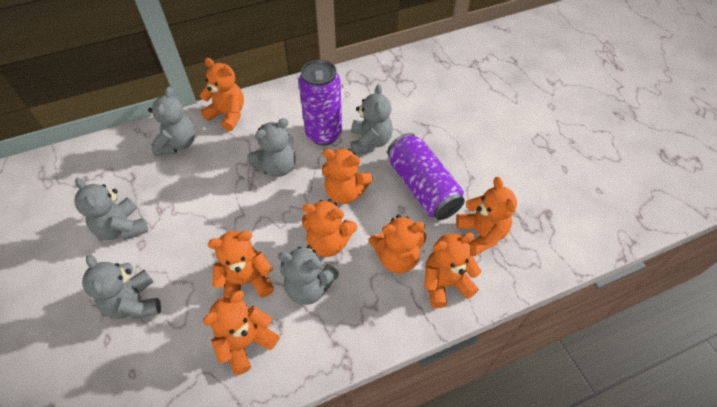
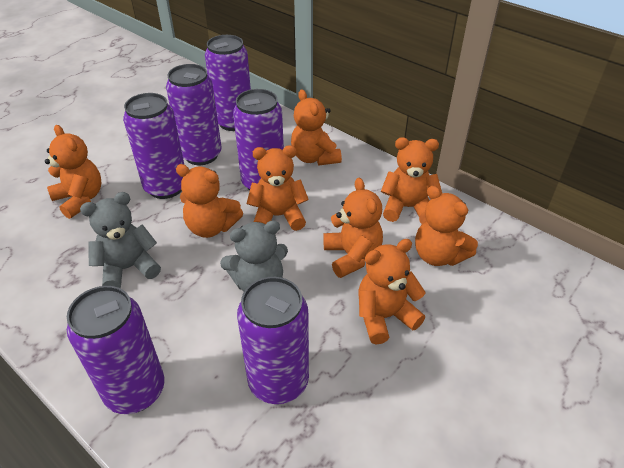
grey teddy bear: [74,178,148,240] [82,255,161,319] [148,87,195,156] [247,118,295,177] [278,245,339,305] [350,84,393,155] = 6 -> [80,192,161,289] [220,220,288,291] = 2
purple can: [298,59,342,145] [387,133,465,220] = 2 -> [67,286,164,414] [123,93,184,199] [166,64,222,165] [205,35,251,131] [233,89,284,190] [237,277,309,404] = 6

